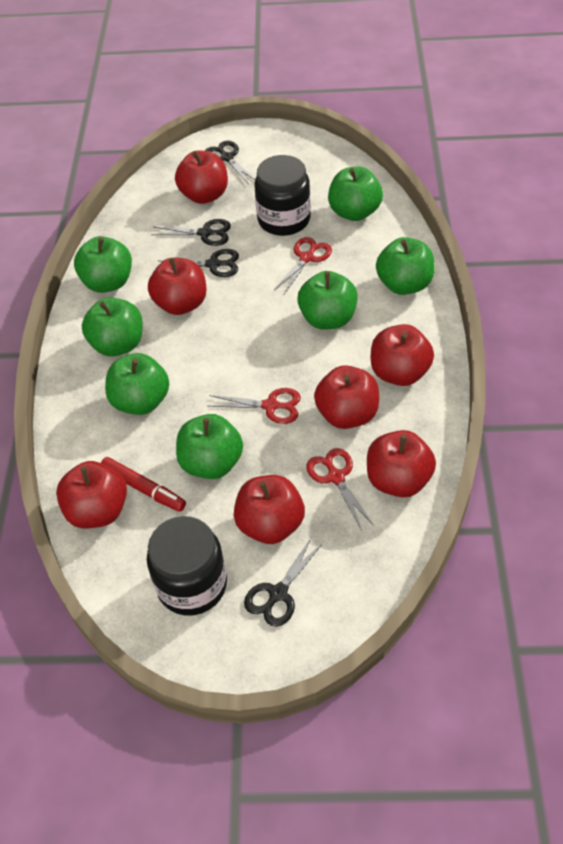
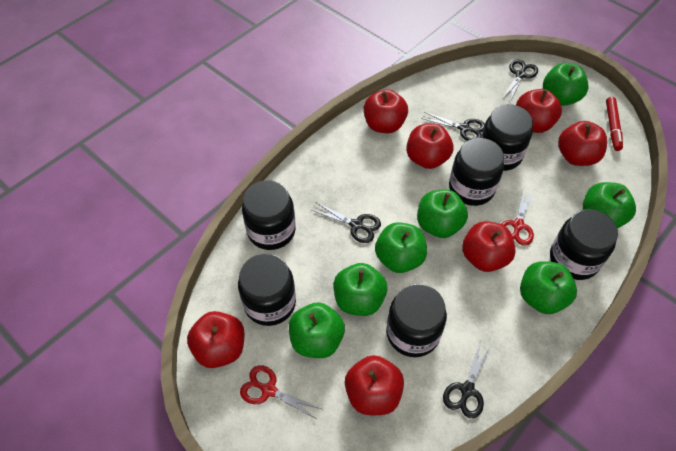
black jar: [147,516,227,616] [255,155,311,236] = 2 -> [238,253,296,326] [242,180,296,250] [386,284,447,357] [449,138,504,206] [481,104,533,171] [550,209,618,280] = 6
red scissors: [209,388,301,424] [274,237,332,294] [306,448,374,530] = 3 -> [240,365,322,420] [502,187,534,246] = 2

